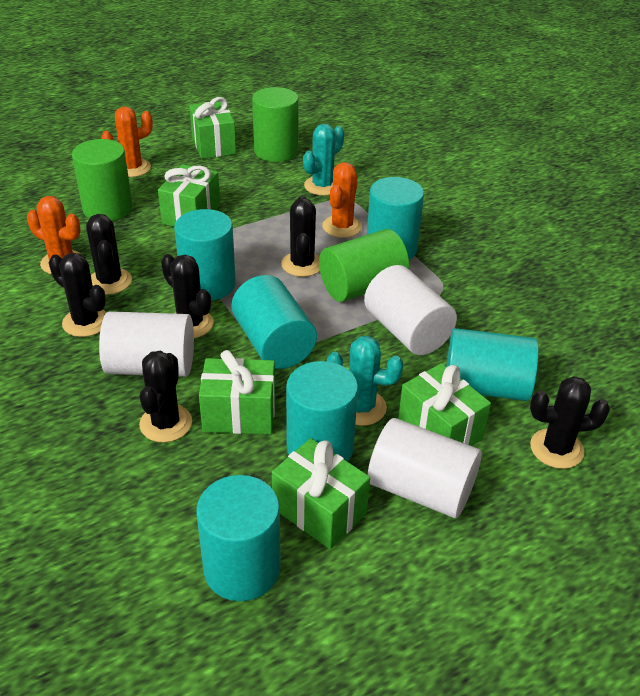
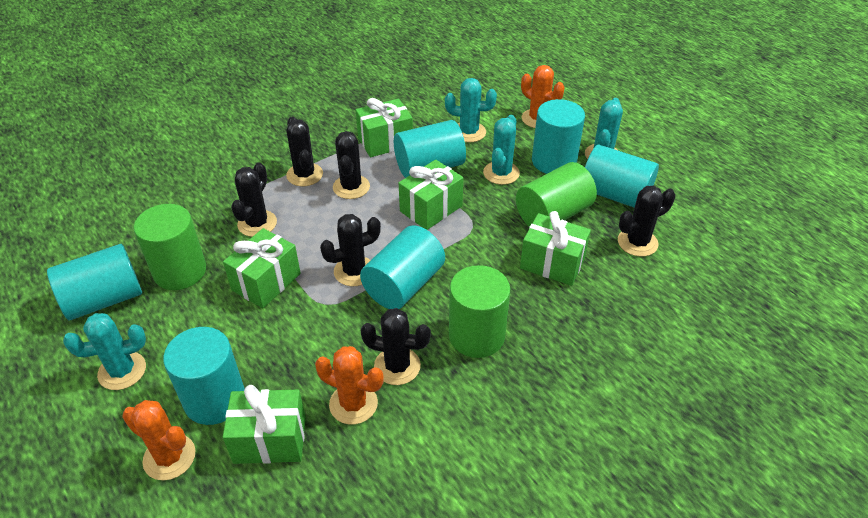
turquoise cactus: [303,124,344,196] [327,336,404,426] = 2 -> [63,313,146,390] [445,78,497,142] [483,115,520,185] [585,98,623,159] = 4
white cylinder: [99,311,194,377] [364,265,457,355] [368,418,482,518] = 3 -> none = 0

